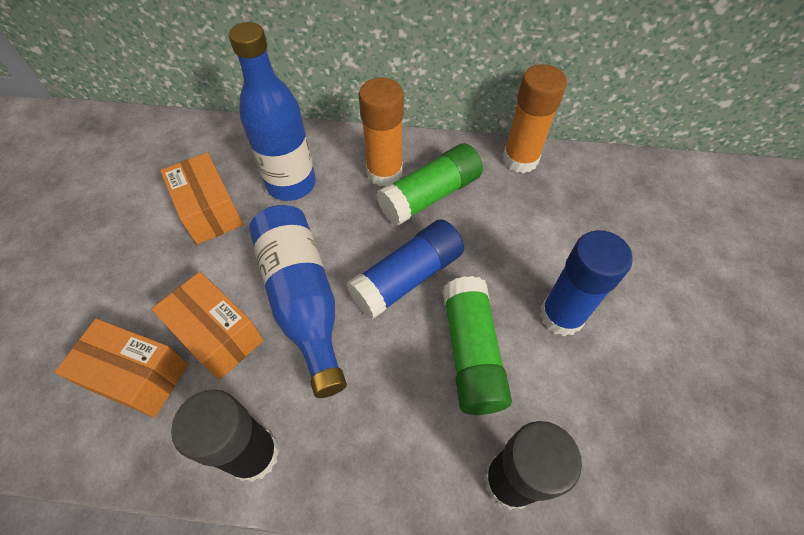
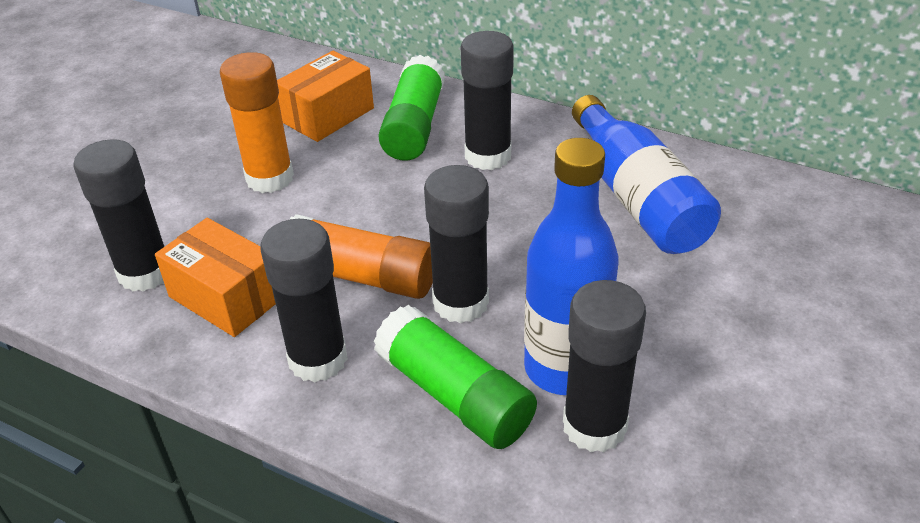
black glue stick: [171,389,279,482] [484,421,582,510] = 2 -> [73,139,164,291] [260,219,348,383] [424,165,489,323] [461,31,514,170] [563,280,646,452] = 5
blue glue stick: [346,220,464,320] [540,230,633,336] = 2 -> none = 0
orange box: [55,318,188,418] [151,272,264,380] [160,152,243,244] = 3 -> [155,218,276,337] [277,51,374,142] = 2

